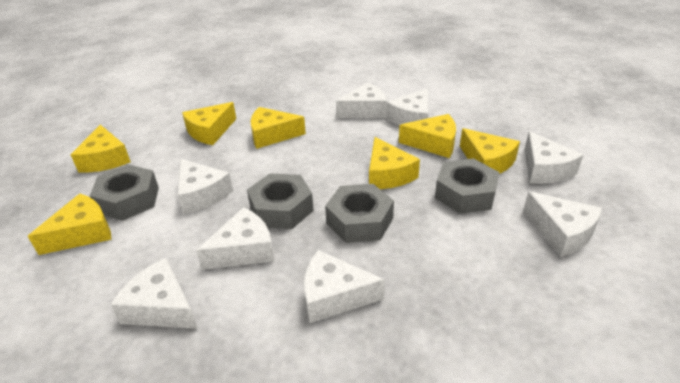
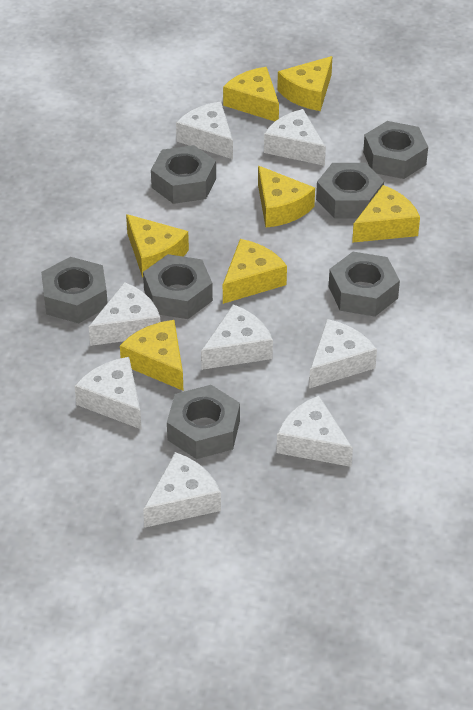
grey nut: [90,165,159,221] [247,173,314,229] [325,184,394,243] [435,158,500,214] = 4 -> [41,257,108,323] [143,254,213,319] [151,145,216,204] [167,385,240,459] [316,163,384,219] [329,252,400,317] [363,121,428,179] = 7

